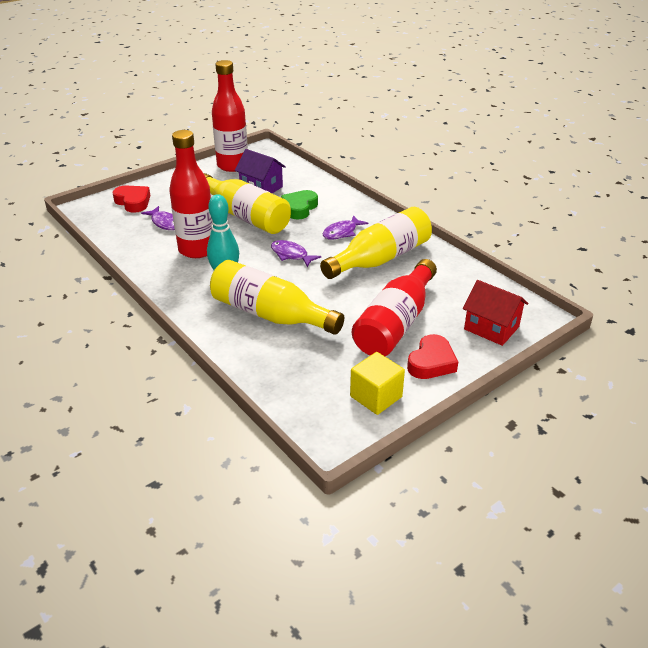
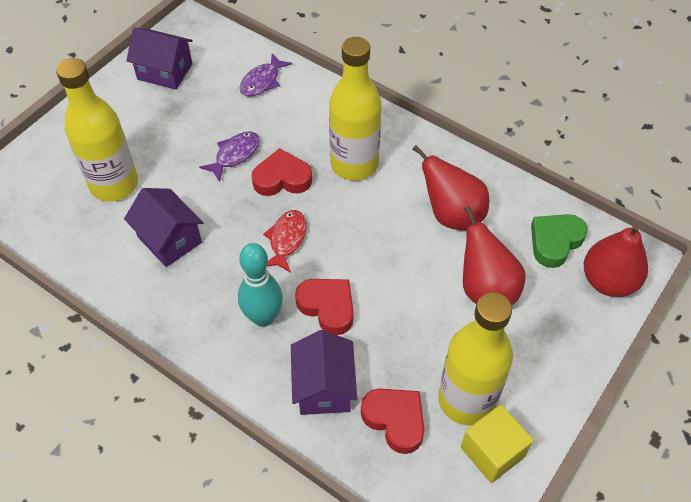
purple fish: [141,206,175,230] [271,240,321,267] [323,215,368,240] = 3 -> [199,132,260,182] [239,53,292,97] = 2
purple house: [235,149,286,193] = 1 -> [124,188,204,267] [126,28,193,90] [291,330,357,415] = 3
red bottle: [169,130,213,258] [212,60,248,172] [352,259,437,356] = 3 -> none = 0
red fish: none = 0 -> [263,210,306,273] = 1
red heart: [113,186,150,213] [407,334,458,379] = 2 -> [251,148,312,196] [295,279,354,335] [361,389,424,454] = 3
red house: [463,280,529,346] = 1 -> none = 0
red pear: none = 0 -> [412,145,489,231] [463,206,525,305] [584,224,648,297] = 3

